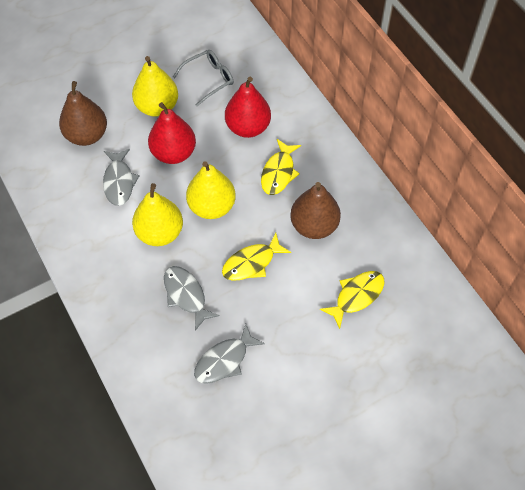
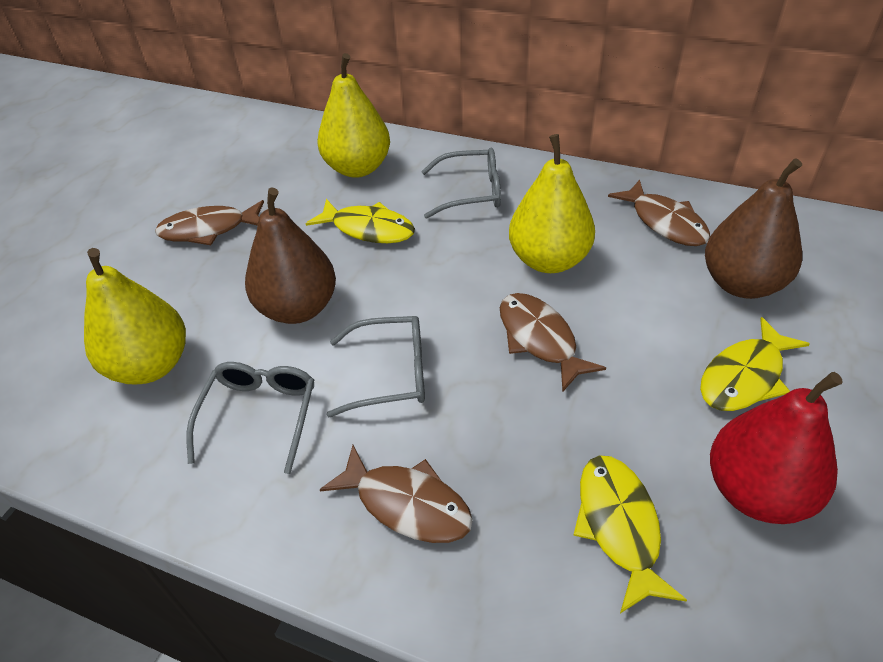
brown fish: none = 0 -> [155,200,264,245] [320,445,473,543] [500,293,606,392] [608,180,710,246] = 4
grey fish: [103,149,140,206] [164,266,220,331] [194,324,265,384] = 3 -> none = 0
grey glasses: [173,50,233,106] = 1 -> [186,362,314,474] [327,316,425,417] [421,148,501,219] = 3
red pear: [148,102,196,164] [225,77,271,138] = 2 -> [710,372,843,524] = 1

